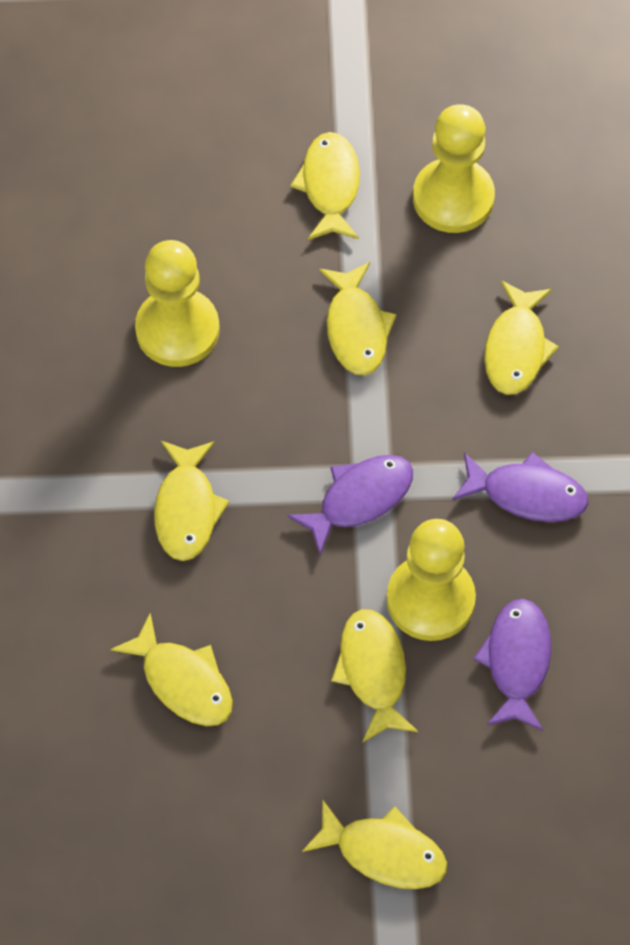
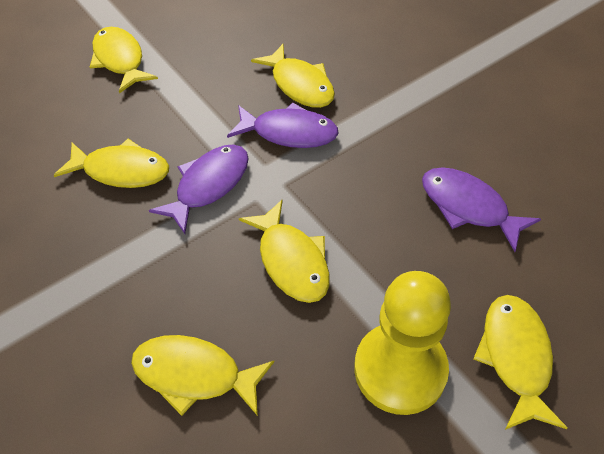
yellow fish: [110,612,233,726] [154,441,230,561] [290,132,360,240] [302,799,447,889] [319,262,397,375] [331,609,418,743] [484,280,559,395] = 7 -> [53,138,169,188] [90,27,158,94] [131,335,274,416] [239,200,330,303] [251,44,335,108] [473,295,567,430] = 6
yellow pawn: [135,240,220,367] [387,519,476,641] [413,104,495,233] = 3 -> [354,271,451,415] = 1

